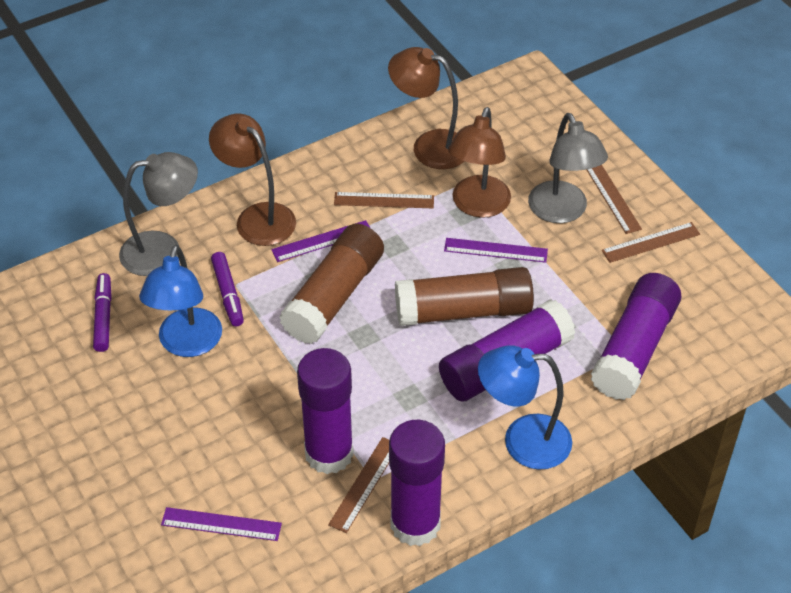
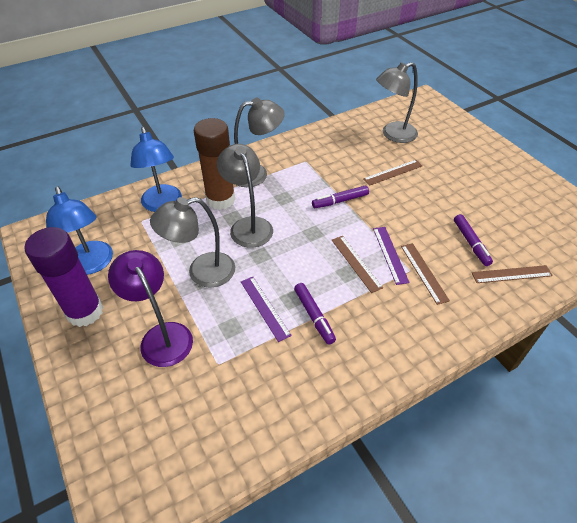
brown glue stick: [279,224,384,344] [395,267,534,326] = 2 -> [194,118,235,210] = 1
brown lamp: [209,114,296,246] [388,47,465,169] [448,107,511,218] = 3 -> none = 0
grey lamp: [119,152,198,276] [528,113,608,223] = 2 -> [150,197,235,287] [217,144,273,248] [234,98,285,187] [376,62,418,143] = 4
purple glue stick: [297,348,354,474] [389,420,445,546] [439,299,576,402] [591,273,681,400] = 4 -> [25,227,103,327] = 1
purple lamp: none = 0 -> [108,250,193,367] = 1
purple marker: [93,273,112,352] [211,252,244,326] = 2 -> [294,283,336,345] [312,186,369,208] [454,214,493,266] = 3
purple ruler: [161,507,282,541] [271,220,370,262] [444,238,548,263] = 3 -> [241,277,292,342] [373,227,410,285] = 2

